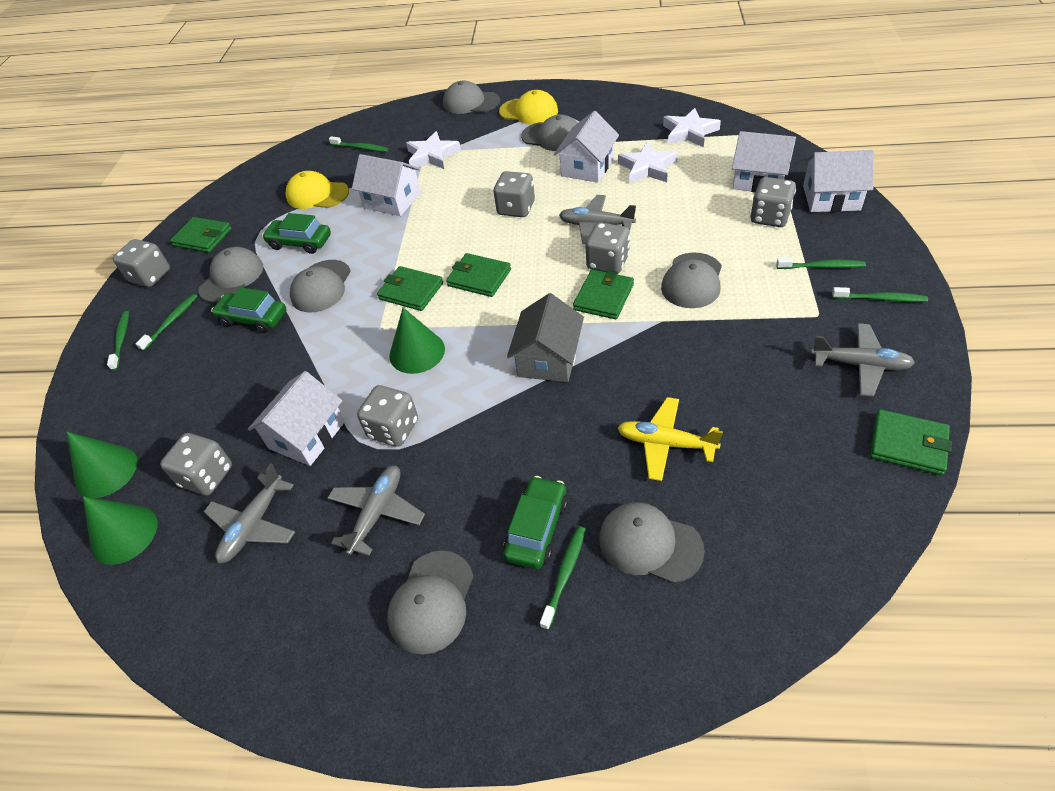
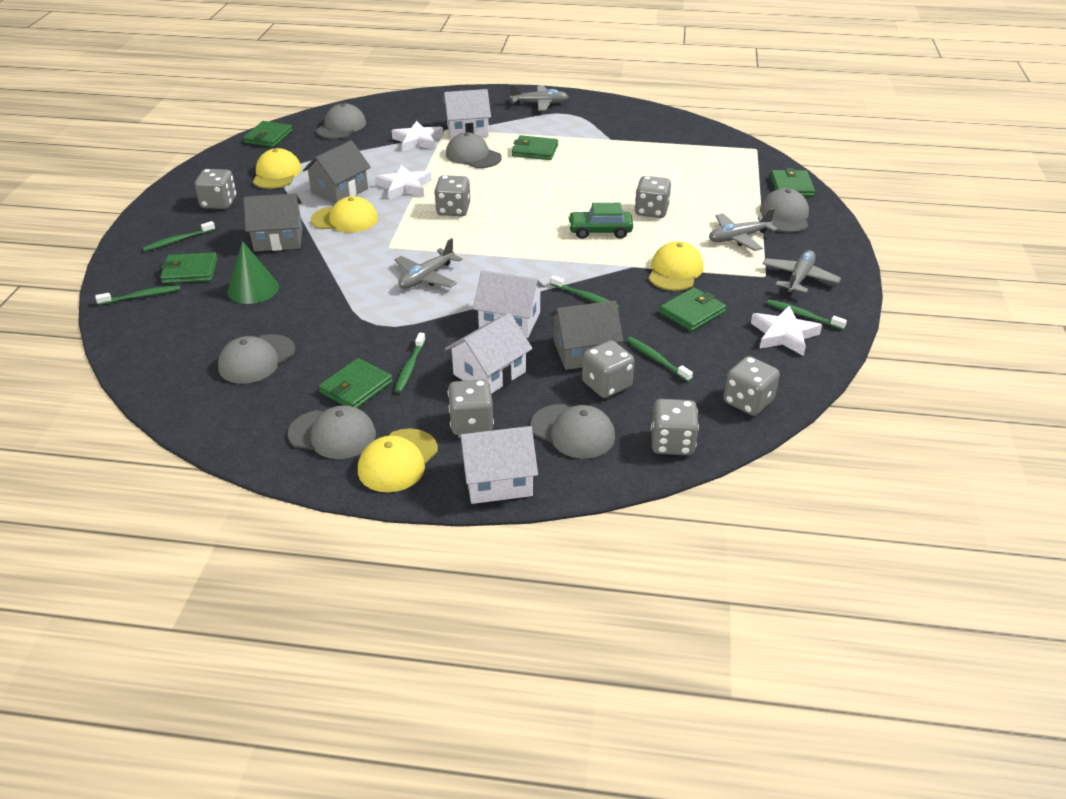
green car: [211,287,286,333] [262,213,331,254] [503,476,568,569] = 3 -> [568,203,633,239] = 1
green cone: [67,432,138,498] [83,496,157,565] [389,308,445,374] = 3 -> [227,241,279,304] = 1
green wallet: [170,217,232,253] [377,266,443,311] [446,253,511,297] [573,270,634,319] [870,409,952,475] = 5 -> [160,252,218,284] [243,121,293,147] [318,358,393,408] [512,135,558,160] [660,287,726,331] [770,168,815,197] = 6
grey cap: [198,247,263,303] [290,260,351,312] [387,551,474,654] [443,80,500,114] [521,114,578,151] [599,502,705,584] [661,252,722,308] = 7 -> [218,334,295,384] [288,405,376,459] [316,103,366,139] [446,132,502,168] [531,404,615,459] [760,188,809,233] = 6
grey dice: [113,239,170,287] [160,433,232,496] [357,385,418,447] [493,171,535,217] [586,222,630,274] [750,177,796,227] = 6 -> [195,169,236,209] [434,175,470,216] [448,380,494,435] [582,340,635,398] [635,176,671,218] [651,399,699,455] [723,356,780,416] = 7
grey house: [507,293,584,382] = 1 -> [243,194,302,252] [303,140,371,203] [549,300,623,370] = 3
white house: [248,371,345,466] [352,154,421,216] [554,111,619,183] [732,131,796,192] [803,150,874,212] = 5 -> [443,89,491,139] [445,313,533,394] [458,426,538,504] [473,270,545,338] = 4
yellow cap: [285,171,349,209] [499,90,558,124] = 2 -> [253,148,302,189] [311,196,378,233] [358,429,438,492] [649,241,704,291] = 4
yellow plane: [618,397,723,481] = 1 -> none = 0

